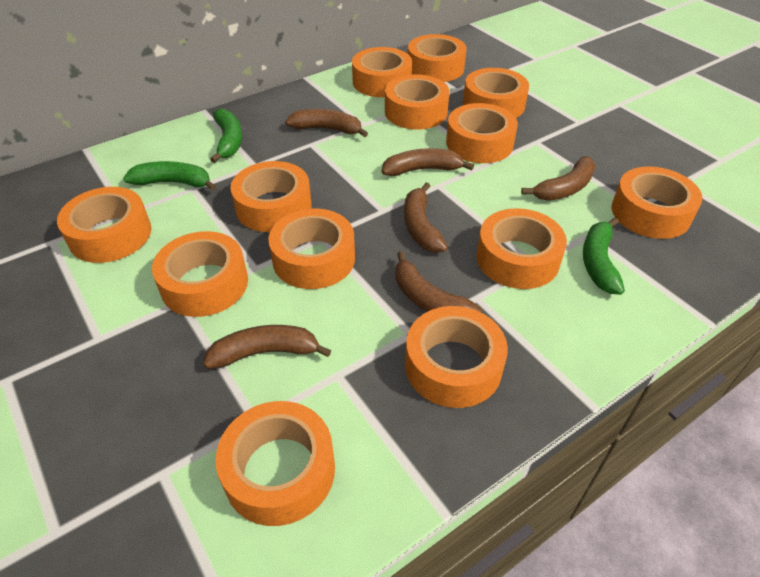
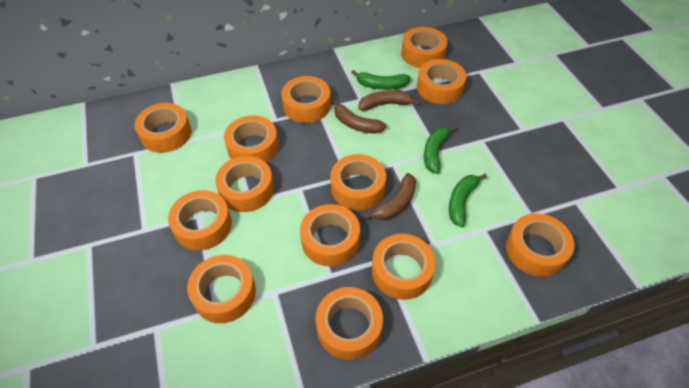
brown banana: [203,325,331,369] [285,109,368,137] [382,148,474,176] [395,251,482,313] [404,182,448,253] [521,156,596,200] = 6 -> [333,99,387,134] [358,90,420,111] [364,173,416,220] = 3

